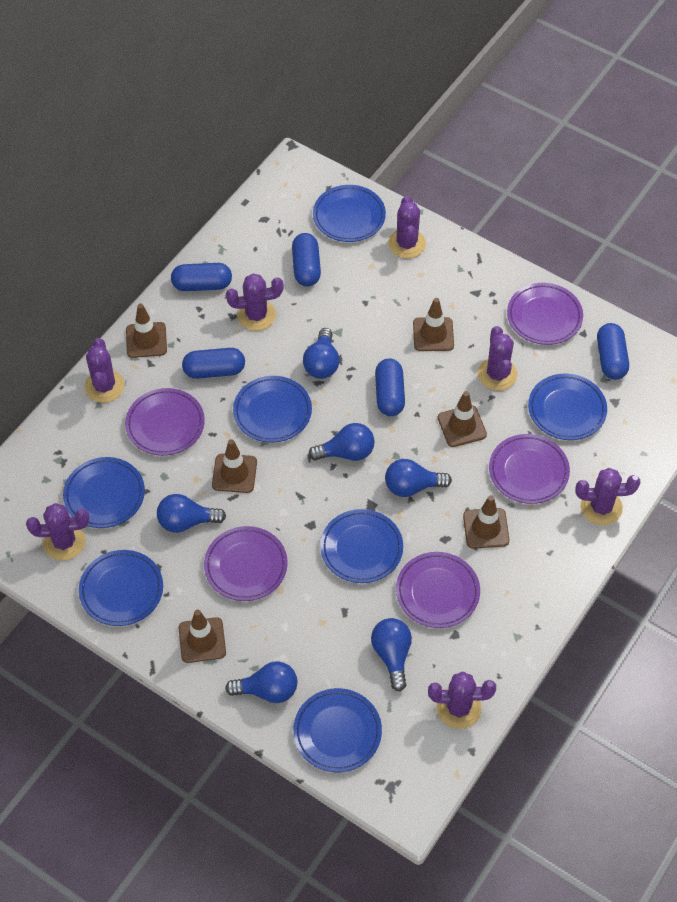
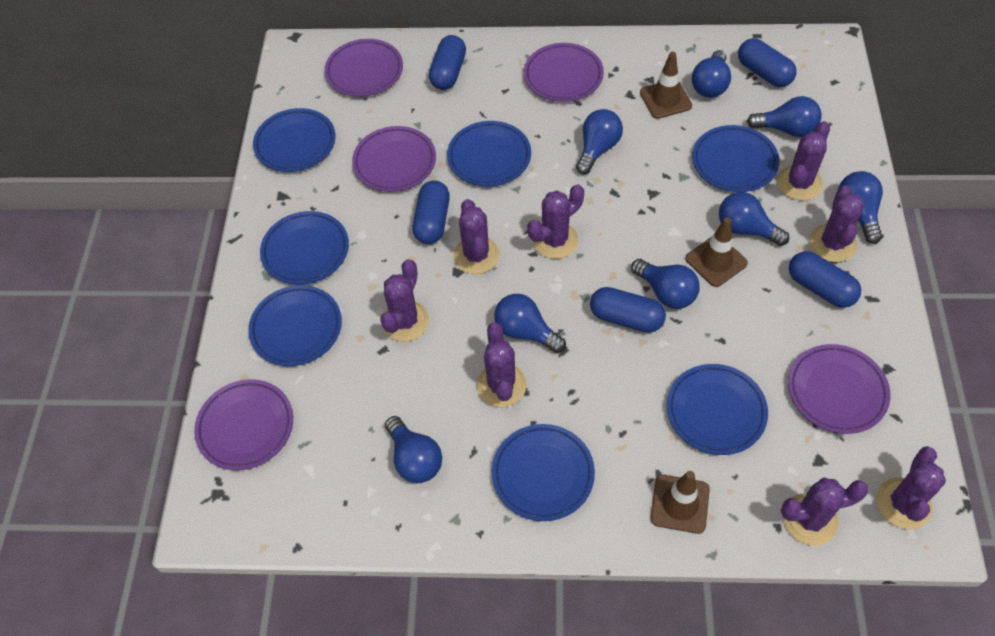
blue light bulb: [157,494,226,533] [225,661,298,703] [303,328,340,379] [308,423,375,461] [371,618,412,691] [385,459,452,497] = 6 -> [385,416,442,483] [494,294,566,353] [576,109,623,174] [631,259,700,309] [692,50,731,98] [719,192,789,246] [747,96,822,137] [839,171,883,244] = 8
brown traffic cone: [126,304,167,358] [179,610,226,663] [212,439,257,493] [413,298,454,351] [438,391,487,447] [463,495,509,549] = 6 -> [640,52,692,119] [651,471,710,534] [685,217,748,287] = 3
purple cactus: [26,503,89,561] [84,338,125,403] [226,274,283,331] [388,196,426,258] [428,672,496,729] [478,326,517,391] [576,468,641,525] = 7 -> [380,259,429,342] [453,199,499,274] [477,322,527,407] [527,184,584,259] [777,121,830,201] [781,478,869,546] [809,186,864,262] [876,446,946,529] = 8

